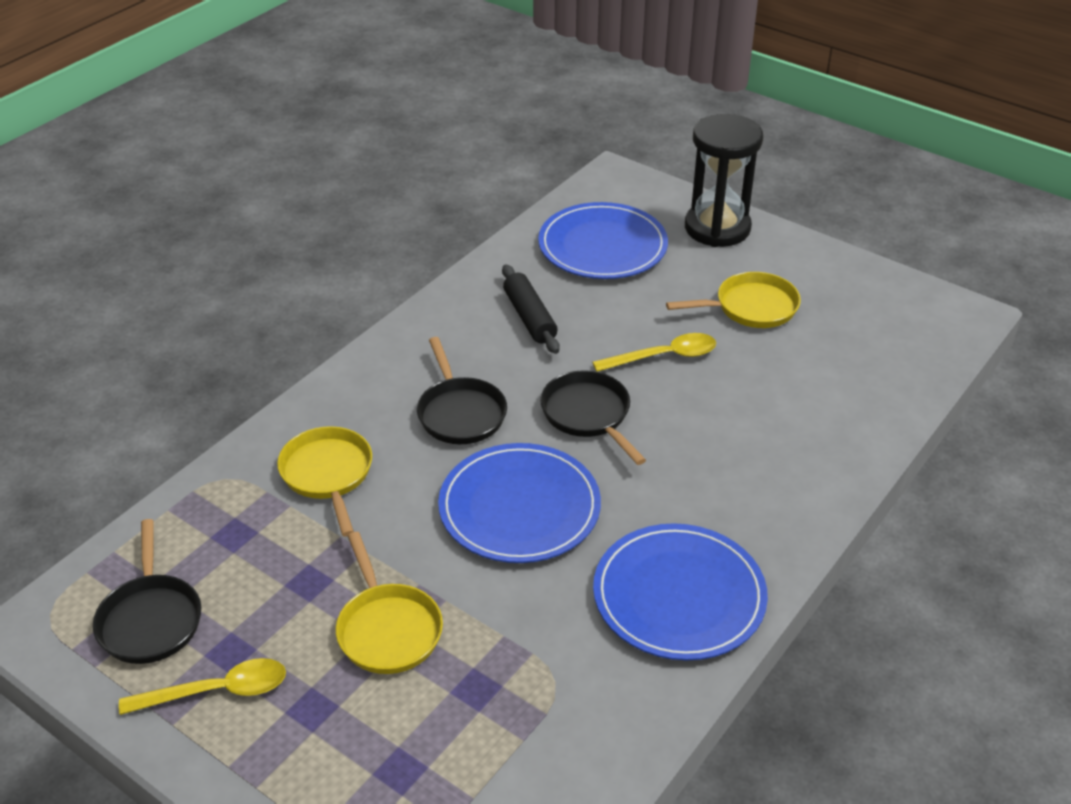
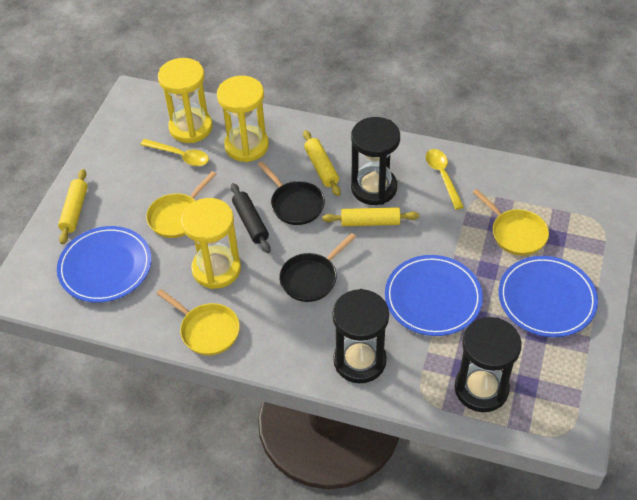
black hourglass: [685,114,763,247] = 1 -> [332,289,389,383] [351,117,400,205] [454,317,522,412] = 3
black pan: [93,519,201,664] [417,337,507,444] [540,370,646,465] = 3 -> [258,161,325,225] [279,233,356,302] = 2
yellow hourglass: none = 0 -> [158,58,212,143] [181,198,241,289] [217,76,269,162] = 3
yellow rolling pin: none = 0 -> [58,169,88,244] [303,130,341,196] [322,207,419,226] = 3

